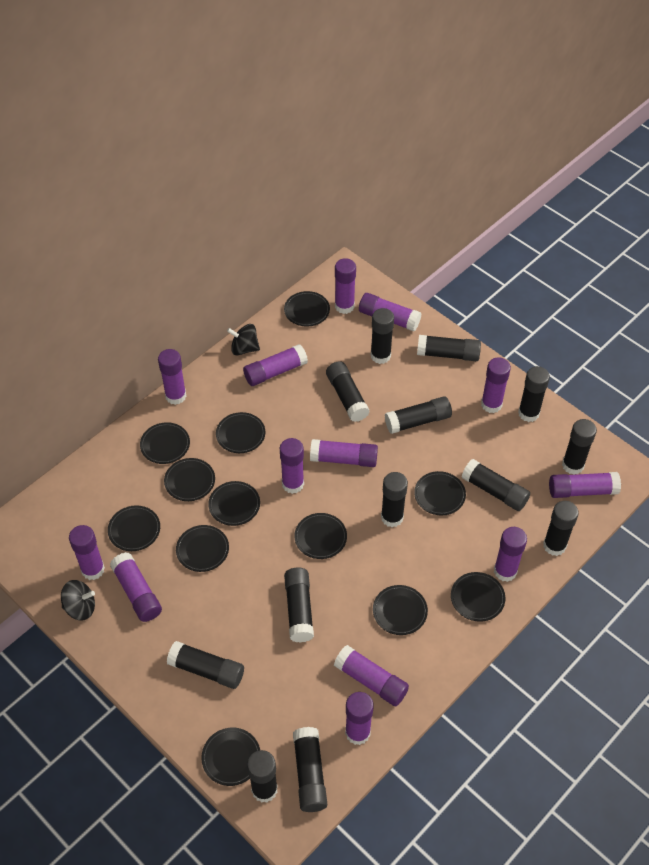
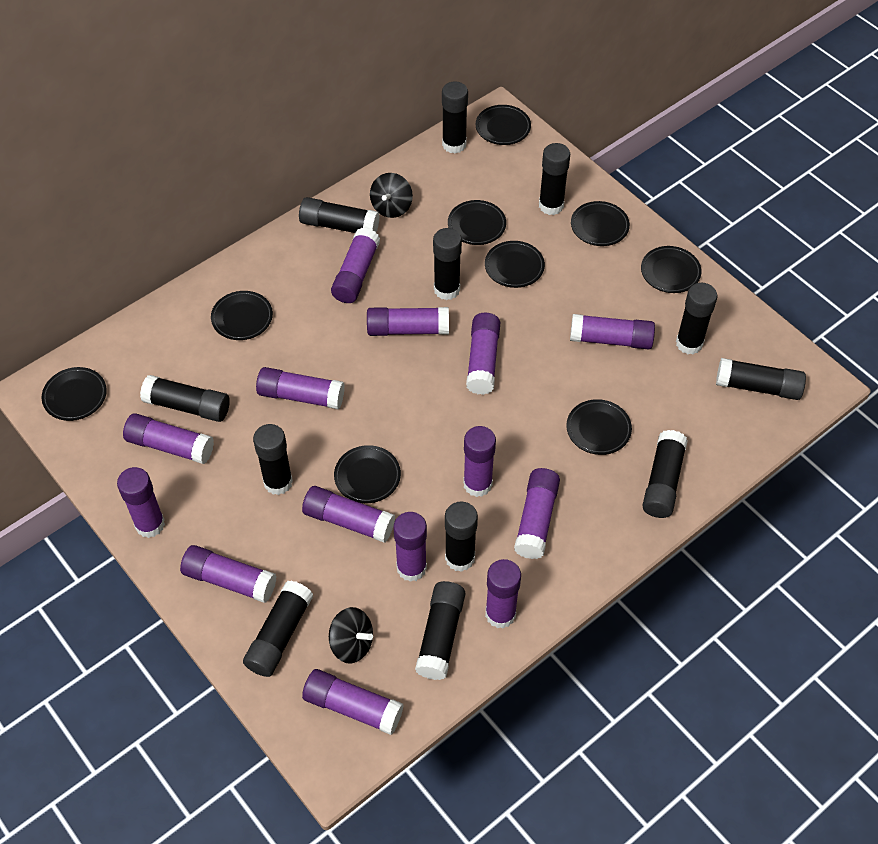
black glue stick: [167,641,244,689] [247,750,278,803] [284,567,314,643] [293,727,327,812] [326,361,370,422] [371,308,394,364] [381,472,408,527] [385,396,452,434] [417,335,481,361] [461,459,530,511] [518,366,550,422] [543,501,579,556] [562,419,597,475] = 13 -> [140,375,230,422] [243,580,313,677] [253,424,293,495] [299,197,380,233] [415,581,465,680] [433,228,462,300] [442,81,468,154] [445,501,478,572] [539,143,570,215] [642,430,688,518] [676,283,717,354] [716,358,806,400] = 12
black plate: [108,505,160,551] [140,422,190,464] [164,458,215,501] [176,525,229,572] [201,728,260,786] [208,481,260,526] [216,412,265,453] [284,291,330,327] [294,513,347,559] [373,585,428,635] [414,471,466,516] [451,572,505,622] = 12 -> [41,367,107,421] [211,291,273,340] [334,445,401,503] [448,200,506,245] [476,105,531,145] [485,241,545,288] [566,399,632,455] [571,201,630,246] [641,246,702,293] = 9
purple glue stick: [69,525,105,580] [110,552,162,622] [158,349,187,405] [243,344,308,386] [280,438,304,494] [310,439,378,467] [334,645,409,706] [335,258,356,314] [345,692,374,745] [359,293,421,332] [481,357,511,413] [494,527,527,582] [549,472,621,498] = 13 -> [117,467,165,538] [123,413,214,464] [180,545,277,603] [256,367,345,410] [302,486,395,543] [302,669,403,735] [331,228,380,303] [367,307,449,336] [393,512,427,582] [463,426,496,497] [466,313,500,395] [485,559,521,629] [514,468,560,559] [570,314,655,349] = 14

